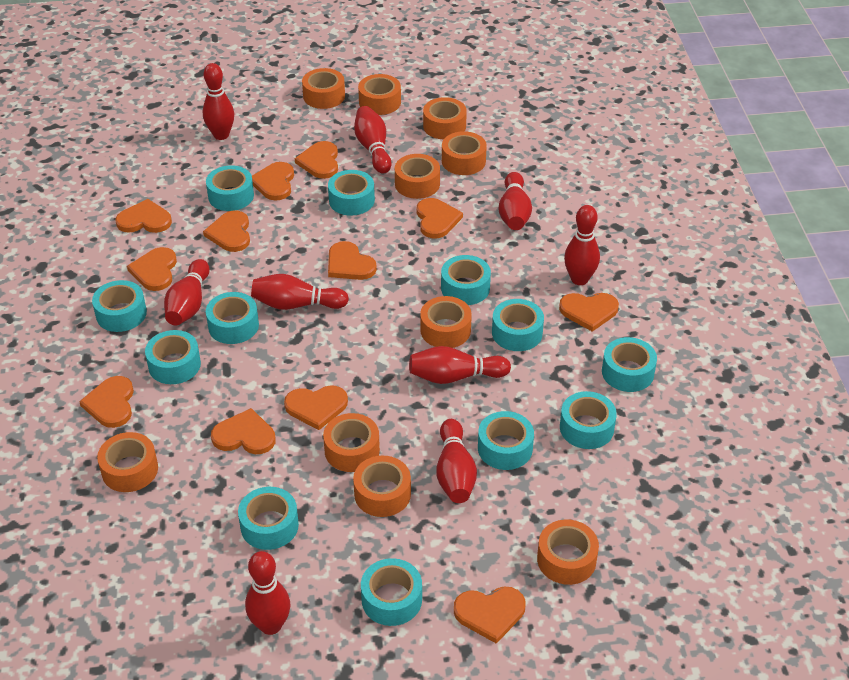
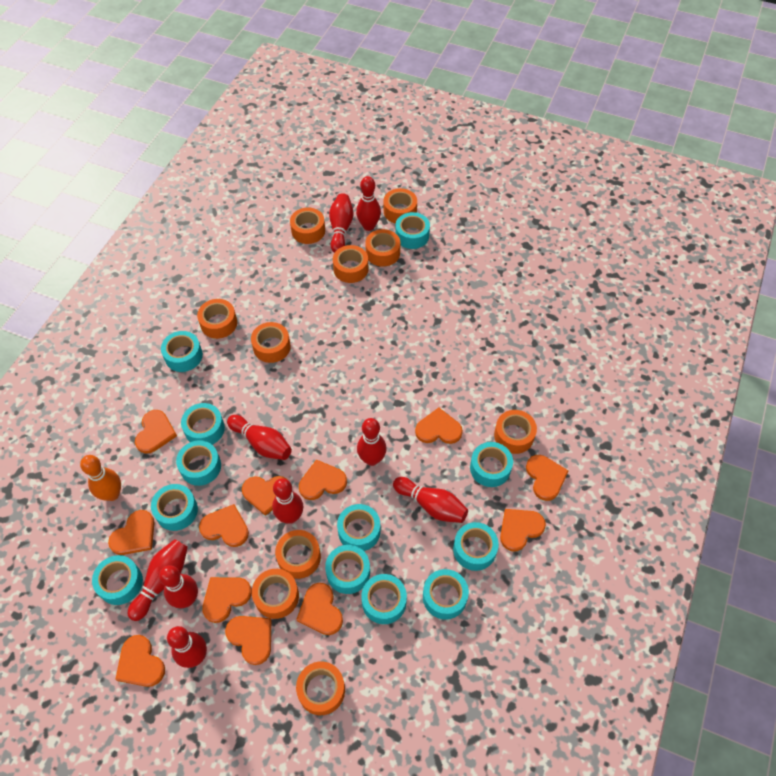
orange bowling pin: none = 0 -> [80,455,121,501] = 1

